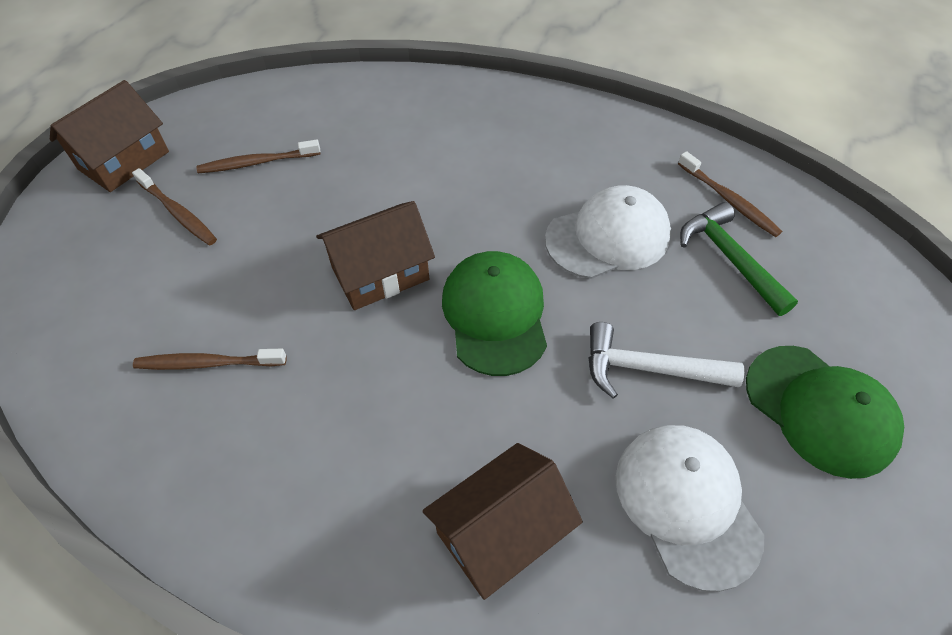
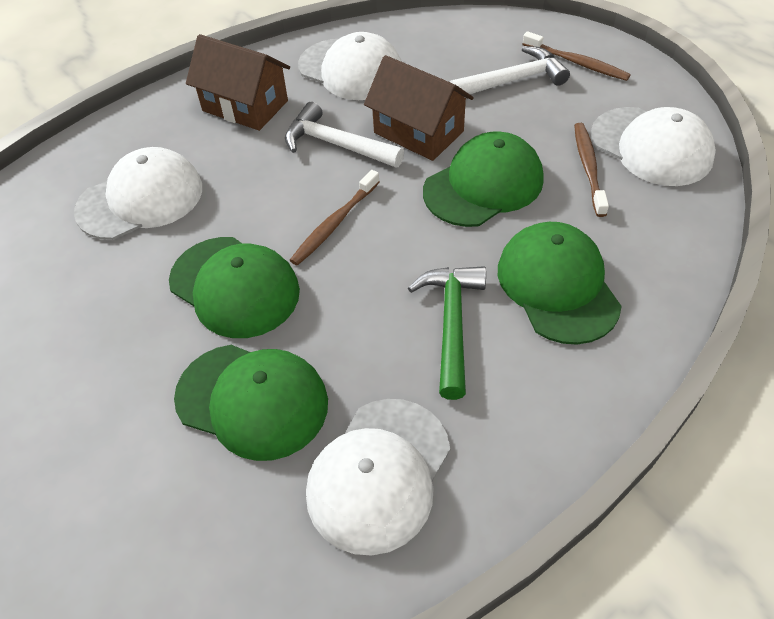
brown house: [50,80,169,192] [316,201,435,310] [422,443,583,600] = 3 -> [186,34,290,131] [364,55,474,161] = 2
brown toothbrush: [132,168,217,245] [133,349,286,370] [196,139,321,173] [678,151,782,237] = 4 -> [290,170,379,266] [522,31,631,81] [574,123,609,217] = 3
green cap: [442,251,547,376] [746,346,904,479] = 2 -> [169,237,300,338] [174,345,328,461] [423,131,544,227] [498,222,622,345] = 4
white cap: [545,185,671,279] [616,425,764,592] = 2 -> [74,147,202,240] [298,32,402,100] [306,399,450,556] [591,107,716,186] = 4
white hammer: [588,322,745,399] = 1 -> [285,102,404,168] [450,46,570,94] = 2

